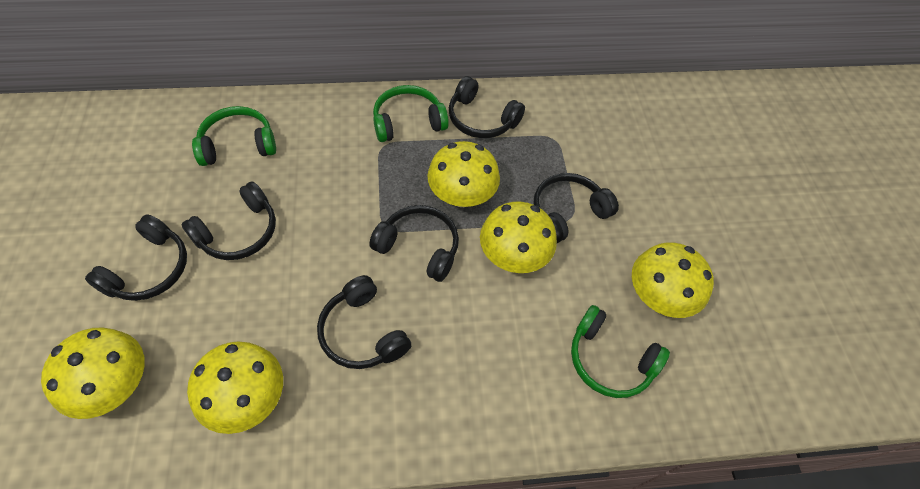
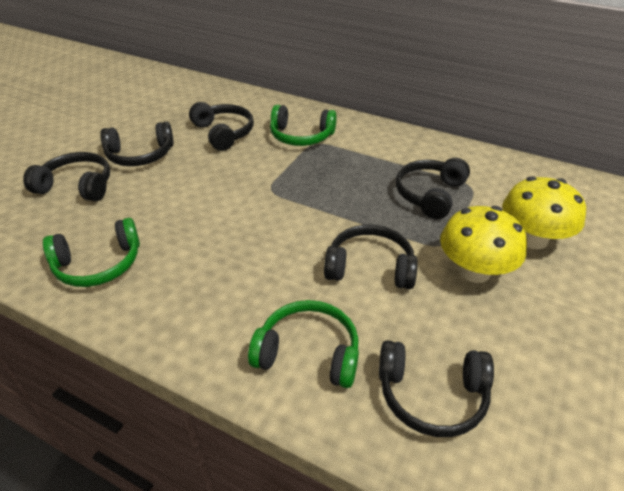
yellow mushroom: [41,328,145,419] [187,341,283,434] [427,141,500,207] [480,202,557,273] [632,242,714,318] = 5 -> [440,206,527,283] [502,176,586,249] = 2

